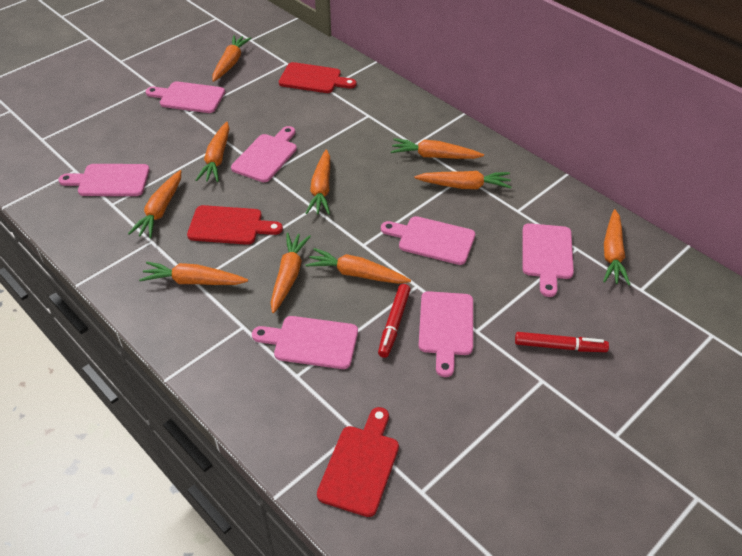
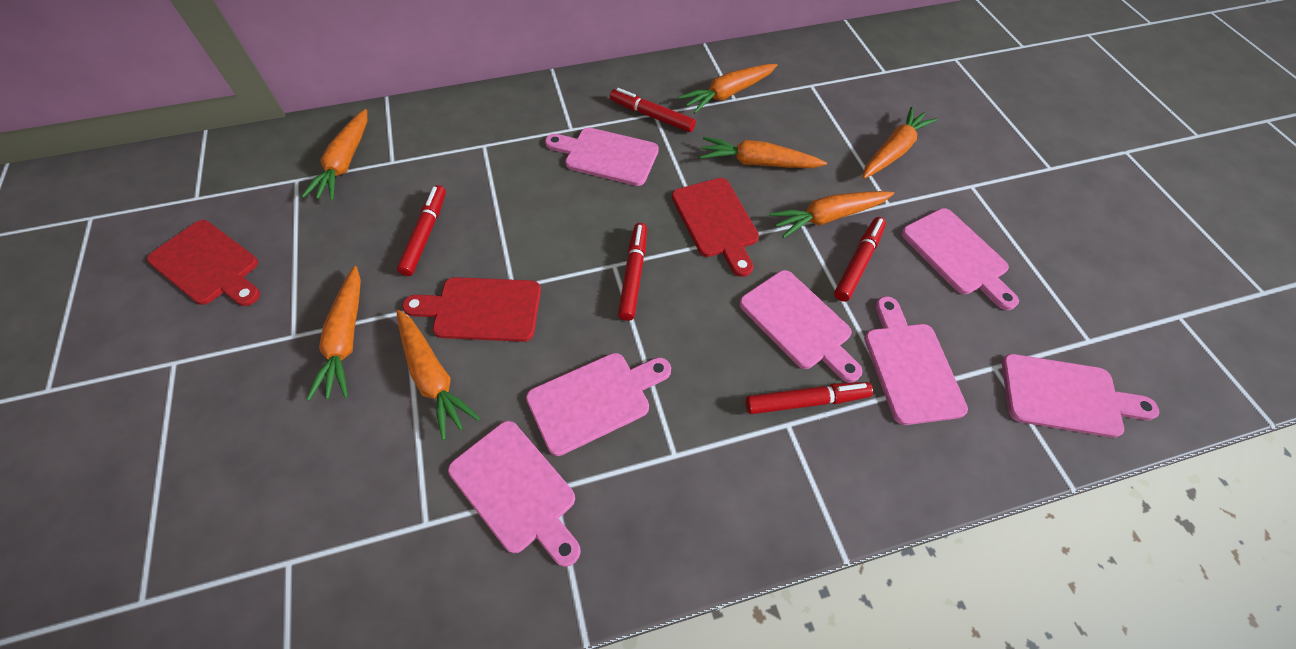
orange carrot: [128,170,181,238] [139,262,248,285] [196,122,230,182] [212,35,252,82] [271,232,311,313] [305,248,411,284] [306,149,330,215] [391,138,484,159] [415,171,511,189] [603,209,630,285] = 10 -> [302,109,368,201] [307,266,361,401] [396,310,480,440] [679,64,777,114] [700,137,827,168] [769,191,894,238] [862,107,937,179] = 7
red marker: [378,284,410,358] [515,332,609,352] = 2 -> [397,185,446,276] [610,88,696,132] [618,223,647,321] [746,382,873,414] [834,217,886,302] = 5

